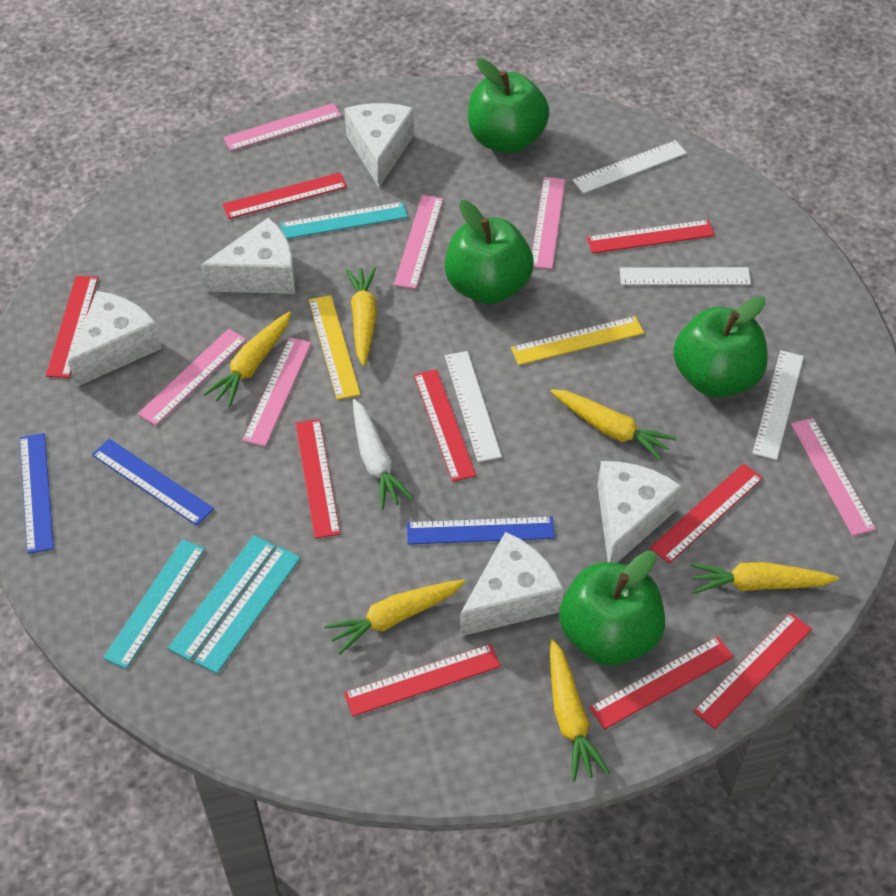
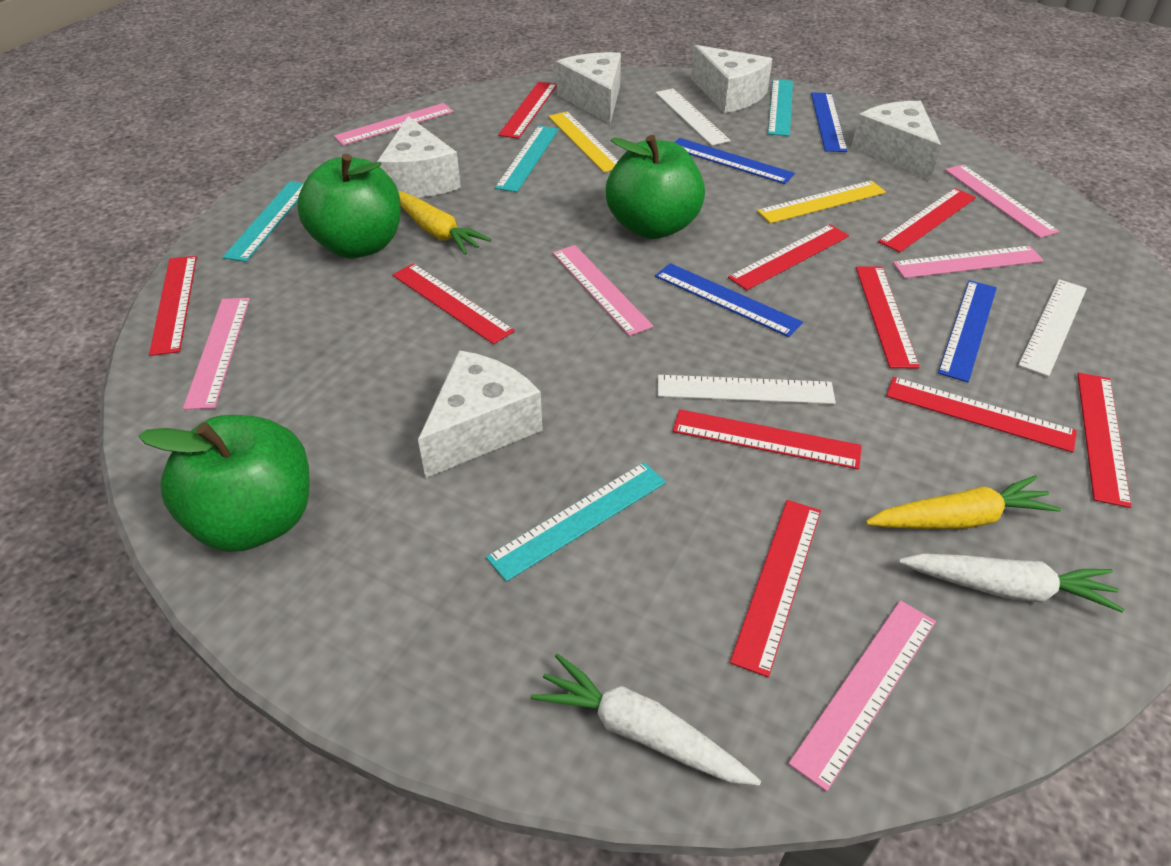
blue ruler: [20,433,54,554] [92,439,214,526] [407,516,555,544] = 3 -> [655,263,803,337] [674,138,795,184] [811,92,847,152] [938,280,997,382] = 4
green apple: [444,200,534,304] [468,58,549,153] [559,551,665,666] [673,296,768,397] = 4 -> [139,415,309,552] [297,153,401,258] [606,135,705,239] = 3
red ruler: [46,276,98,378] [222,173,347,219] [296,419,340,538] [344,644,501,716] [414,369,476,482] [587,220,715,253] [589,636,734,729] [650,463,763,564] [693,613,812,729] = 9 -> [149,256,197,356] [392,263,515,344] [498,82,557,139] [673,409,862,469] [728,224,849,290] [730,500,821,677] [856,266,920,368] [878,188,976,252] [886,377,1077,453] [1077,373,1131,508] = 10
white carrot: [353,399,413,510] = 1 -> [531,653,761,786] [899,553,1124,613] = 2
white ruler: [445,351,502,462] [572,140,687,194] [620,267,751,285] [752,350,804,460] = 4 -> [655,89,731,146] [658,375,836,404] [1018,279,1087,377] = 3
yellow carrot: [204,311,291,407] [324,580,465,655] [345,267,377,366] [550,389,676,461] [550,639,610,781] [690,562,839,594] = 6 -> [398,191,491,255] [866,475,1061,529] = 2

